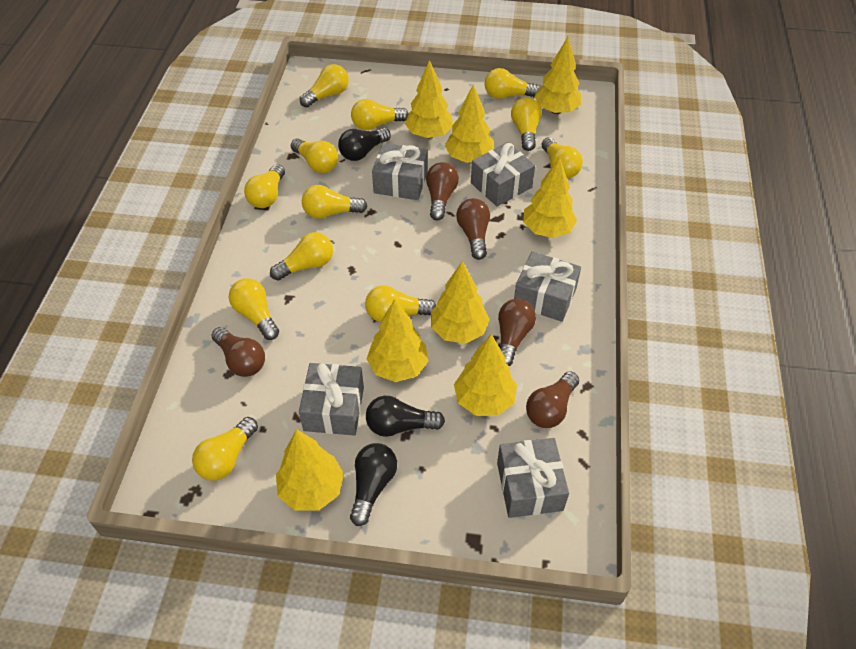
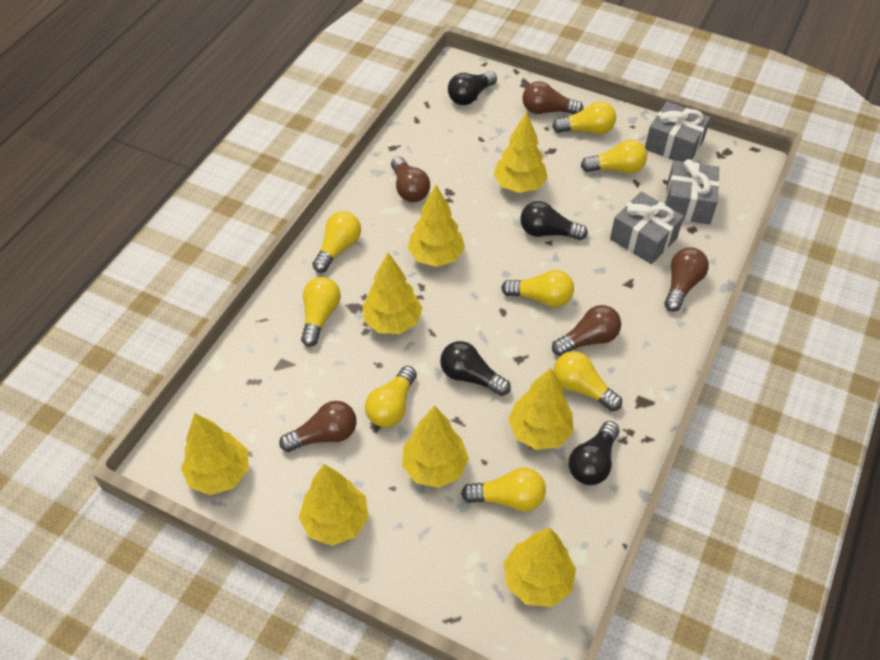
black light bulb: [338,128,391,161] [350,443,397,526] [366,396,445,437] = 3 -> [440,341,511,396] [448,71,497,105] [520,201,588,240] [569,421,620,485] = 4
grey gift: [299,363,364,436] [372,143,428,200] [471,142,535,207] [497,438,569,518] [514,251,581,322] = 5 -> [610,191,684,264] [645,101,711,162] [665,159,719,224] = 3
yellow light bulb: [192,417,258,481] [229,278,279,340] [244,164,285,208] [270,232,333,281] [291,138,338,173] [300,64,349,107] [302,185,367,219] [351,99,409,130] [365,285,436,322] [484,68,540,99] [511,98,541,151] [541,137,583,179] = 12 -> [301,277,341,347] [312,211,361,273] [365,366,417,427] [461,467,546,511] [501,270,574,307] [552,101,616,134] [554,351,622,411] [581,139,647,173] = 8

